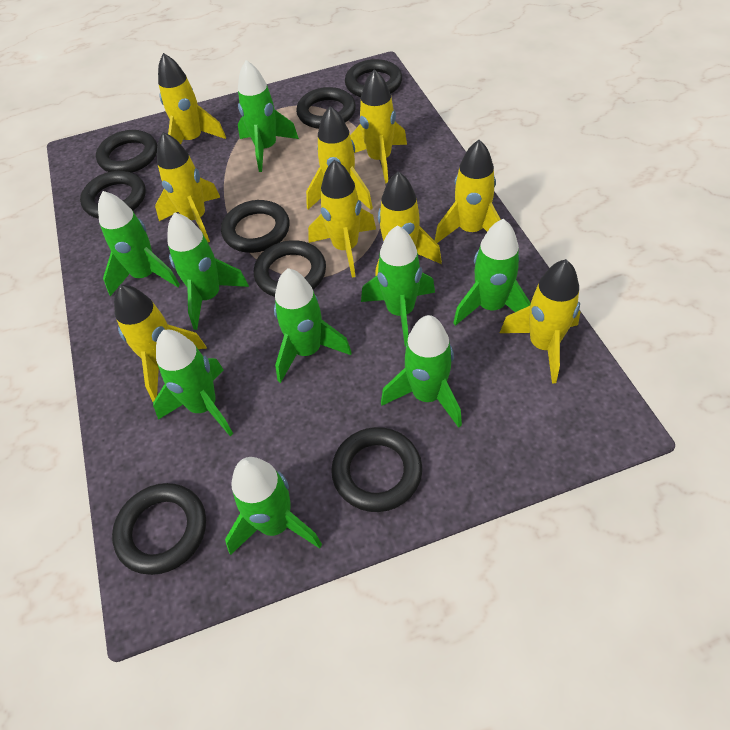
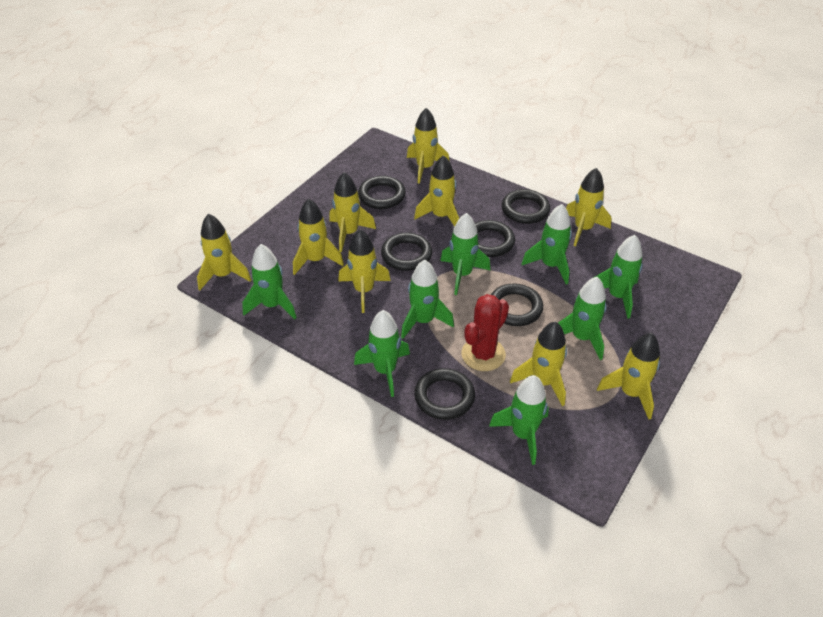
black ring: [80,171,146,219] [96,130,157,173] [112,483,206,575] [221,200,290,253] [254,240,326,297] [296,87,356,129] [331,427,422,512] [345,59,402,97] = 8 -> [358,176,406,209] [381,233,432,271] [414,368,475,420] [475,220,515,257] [491,284,543,326] [502,189,550,224] = 6
green rocket: [98,191,180,296] [153,330,233,436] [168,212,249,330] [225,457,322,555] [238,60,299,172] [274,268,352,383] [361,225,435,347] [381,315,462,428] [453,219,531,326] = 9 -> [242,244,296,319] [354,310,410,397] [401,260,454,339] [440,213,491,295] [489,375,549,465] [522,204,572,284] [558,277,606,360] [593,235,643,319] = 8
red cactus: none = 0 -> [461,294,509,371] = 1

